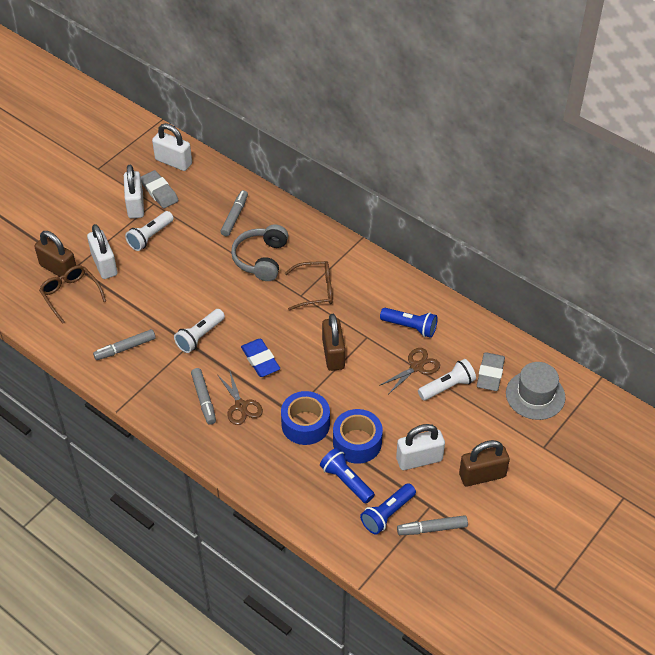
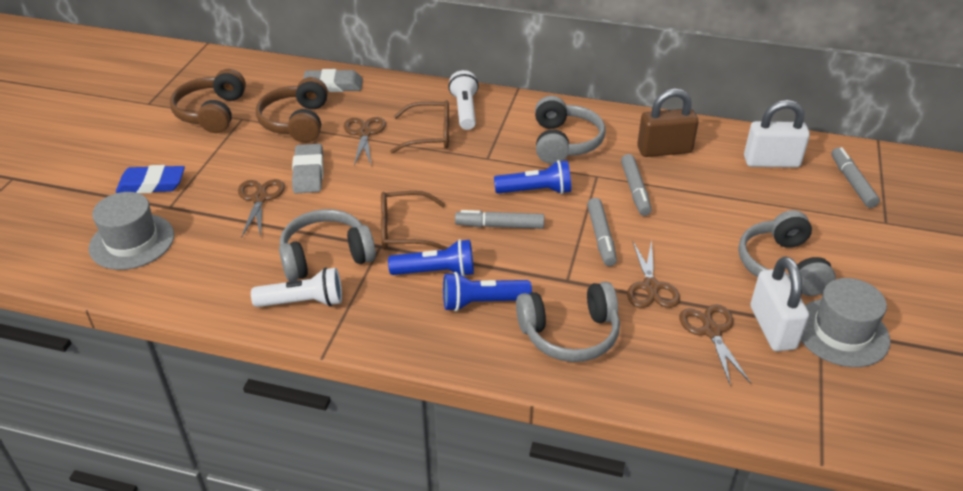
blue tape: [281,391,330,445] [333,409,383,464] = 2 -> none = 0
brown headphones: none = 0 -> [170,69,246,133] [256,77,328,143] = 2
brown padlock: [34,231,76,279] [322,314,345,371] [459,440,510,486] = 3 -> [637,88,699,157] = 1
brown scissors: [217,369,263,425] [379,348,440,393] = 2 -> [238,179,285,238] [344,117,386,165] [627,240,680,308] [679,304,751,386] = 4
grey hat: [506,362,566,420] = 1 -> [89,192,174,270] [801,278,891,367] = 2
grey headphones: [231,224,288,281] = 1 -> [279,209,376,281] [516,281,620,362] [535,96,606,164] [738,210,836,296] = 4
white flashlight: [125,211,174,251] [174,309,225,353] [418,359,476,401] = 3 -> [251,268,342,307] [448,70,479,130] = 2
white padlock: [87,224,117,279] [124,165,144,219] [152,123,192,171] [396,424,445,470] = 4 -> [744,100,810,168] [750,257,809,351] = 2

